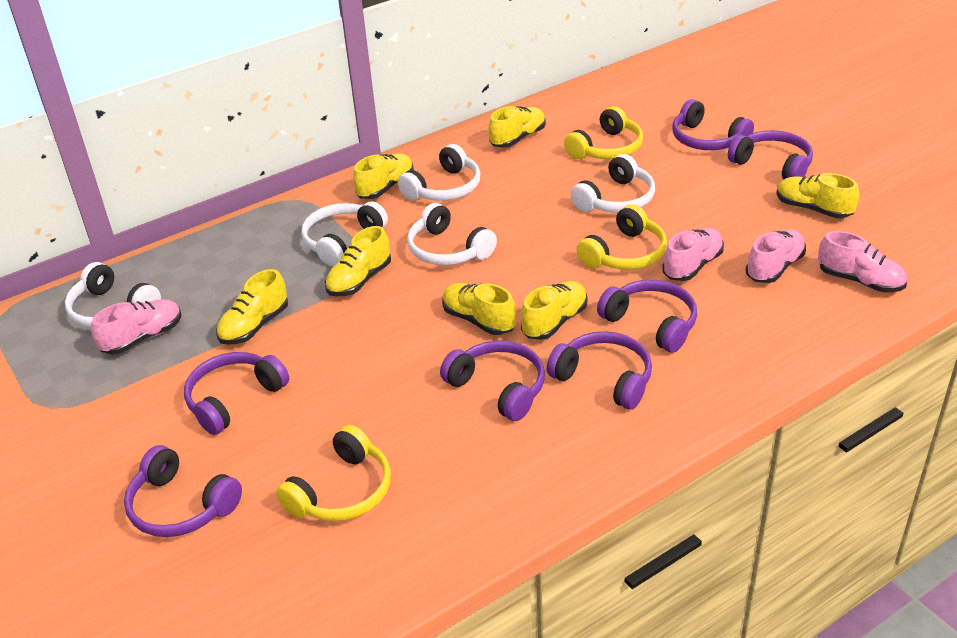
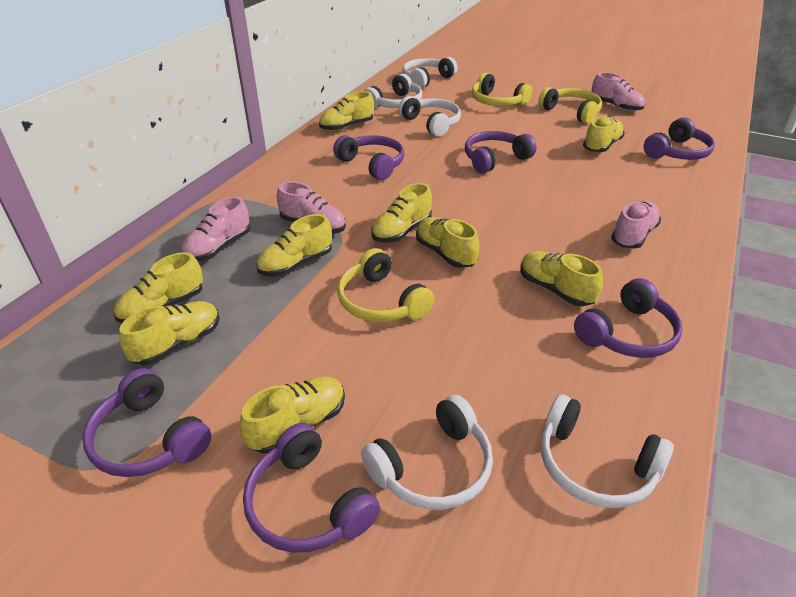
purple headphones: [124,445,242,537] [184,352,289,435] [440,341,545,421] [546,331,652,410] [597,280,697,353] [672,99,754,150] [728,130,813,180] = 7 -> [83,368,211,477] [243,423,380,553] [333,135,405,180] [465,131,537,173] [574,278,683,358] [643,117,715,160] = 6
yellow shoe: [216,269,288,345] [325,226,391,297] [353,153,414,199] [442,283,516,335] [488,106,546,148] [521,281,588,340] [776,173,859,218] = 7 -> [114,252,203,324] [119,301,220,365] [239,376,345,454] [256,214,332,277] [319,91,374,131] [371,183,432,243] [416,217,480,268] [520,251,603,306] [583,116,625,152] = 9

